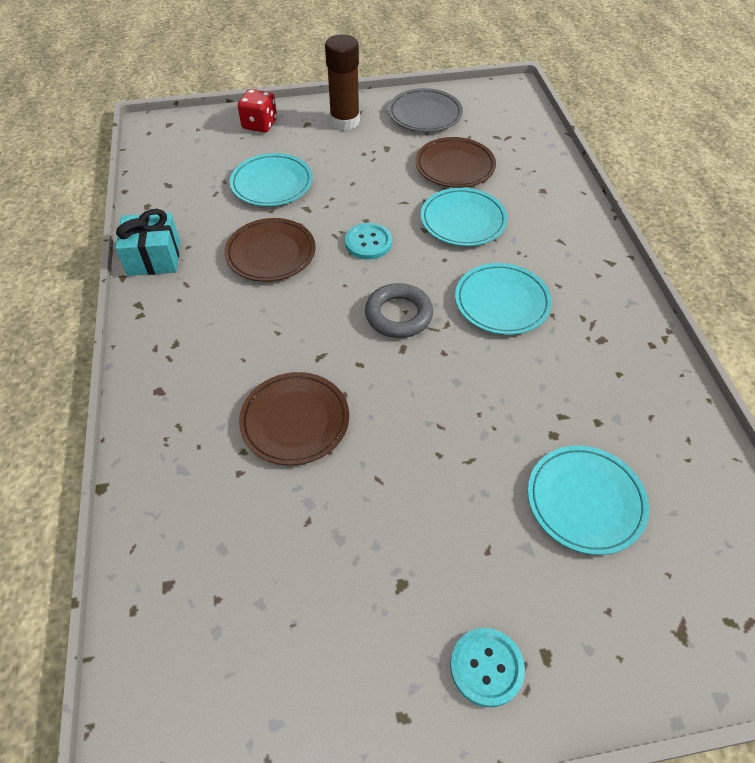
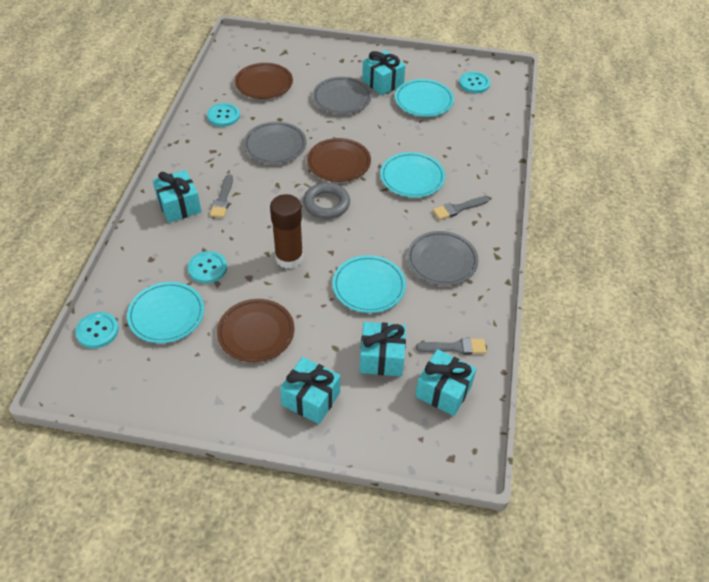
grey brush: none = 0 -> [210,174,233,218] [416,338,486,355] [433,196,489,220] = 3
grey plate: [388,88,463,132] = 1 -> [243,122,306,164] [313,77,372,114] [407,231,479,286] = 3
red dice: [238,89,277,132] = 1 -> none = 0
turquoise button: [345,223,392,260] [450,628,525,707] = 2 -> [75,312,119,348] [188,251,227,283] [207,103,240,127] [459,72,490,93] = 4
turquoise gift: [115,209,180,276] = 1 -> [153,170,202,223] [280,357,340,424] [360,322,406,376] [362,50,406,95] [415,349,476,416] = 5

